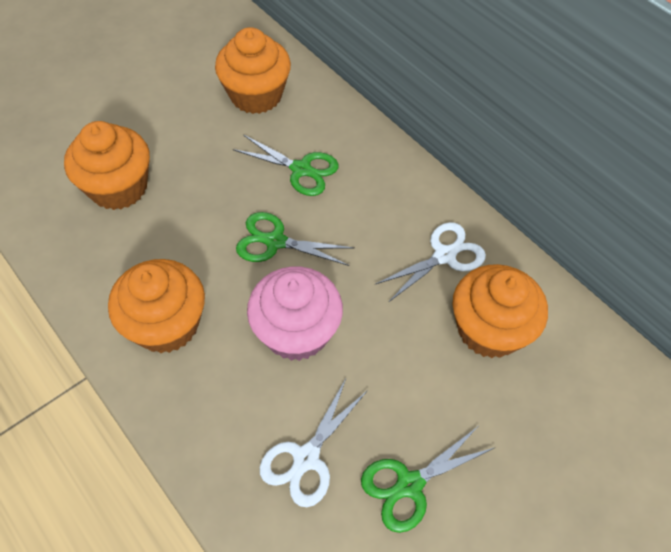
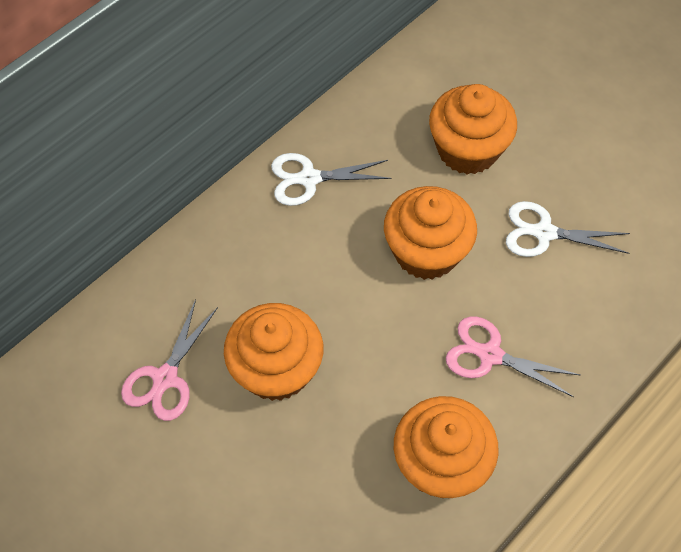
green scissors: [233,135,339,196] [236,212,354,266] [361,427,494,533] = 3 -> none = 0
pink cupcake: [247,266,343,361] = 1 -> none = 0
pink scissors: none = 0 -> [121,299,218,421] [446,316,580,397] = 2

